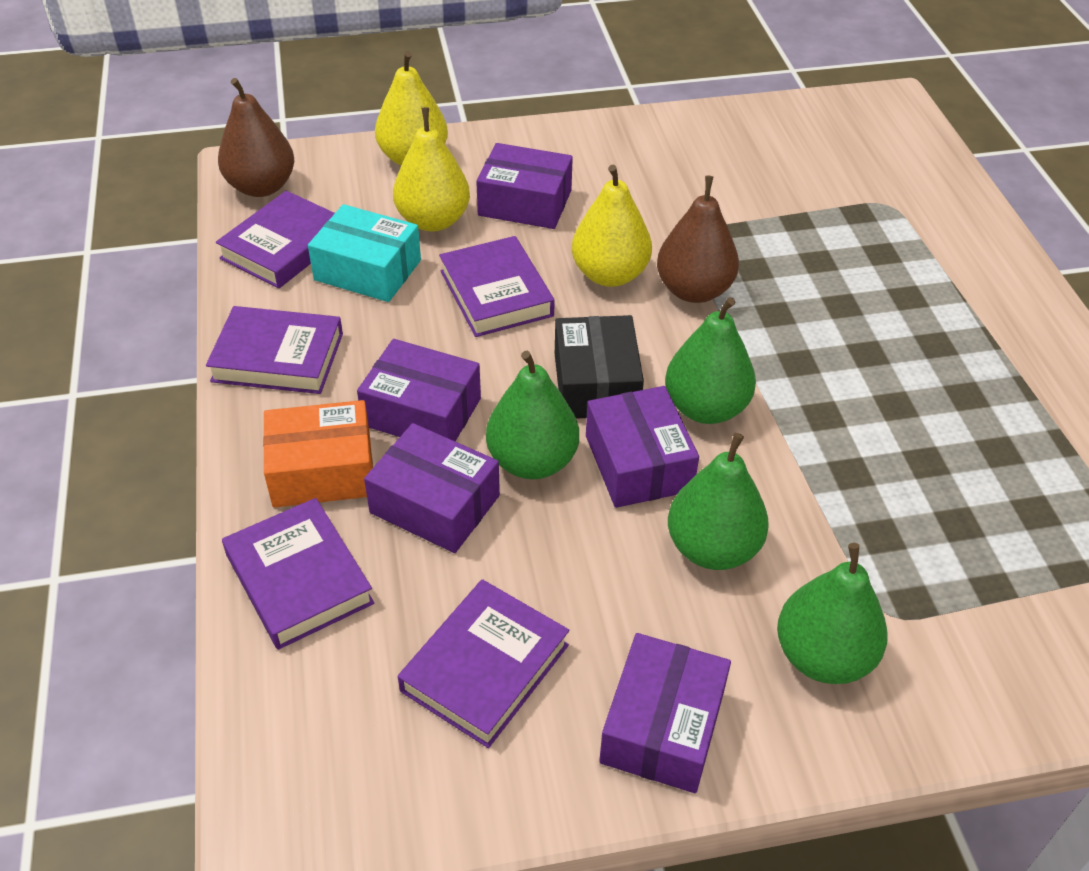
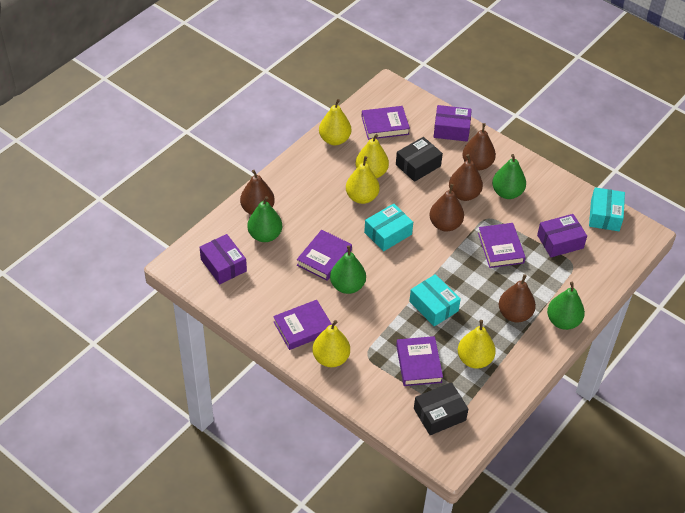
black box: [555,315,644,419] = 1 -> [396,137,443,182] [414,382,468,435] = 2
brown pear: [218,78,294,197] [657,176,739,303] = 2 -> [240,170,275,215] [429,184,464,232] [449,154,483,201] [462,123,496,171] [499,274,536,323] = 5
orange box: [263,400,373,508] = 1 -> none = 0
purple box: [357,339,481,441] [364,423,500,553] [476,143,573,229] [586,386,699,508] [599,633,731,793] = 5 -> [199,234,247,284] [434,105,472,142] [537,214,587,257] = 3
turquoise box: [308,204,421,302] = 1 -> [364,204,413,251] [409,274,461,327] [589,187,625,231] = 3
yellow pear: [375,51,448,165] [393,107,470,232] [572,165,652,287] = 3 -> [313,320,350,367] [319,99,351,145] [346,156,380,204] [355,134,389,178] [458,320,496,369] = 5

